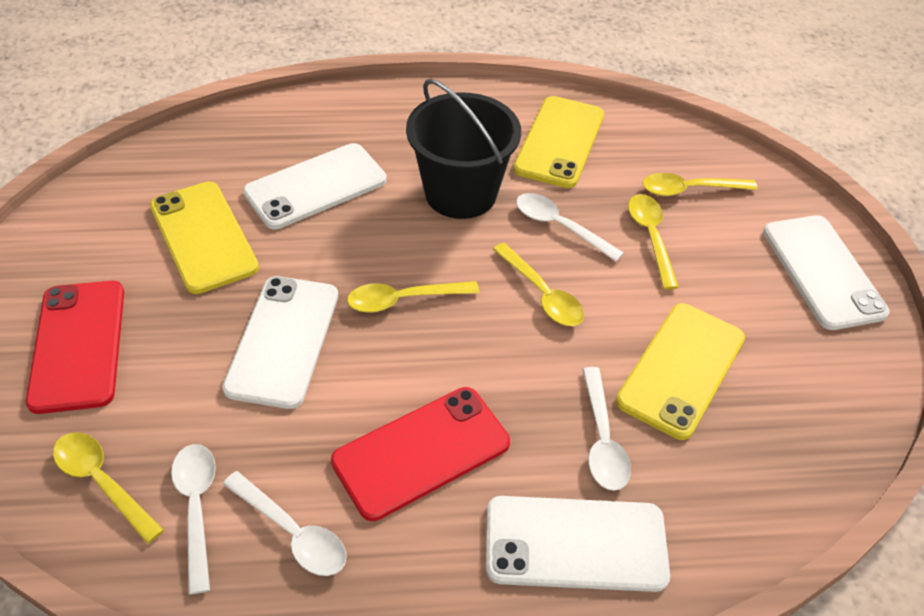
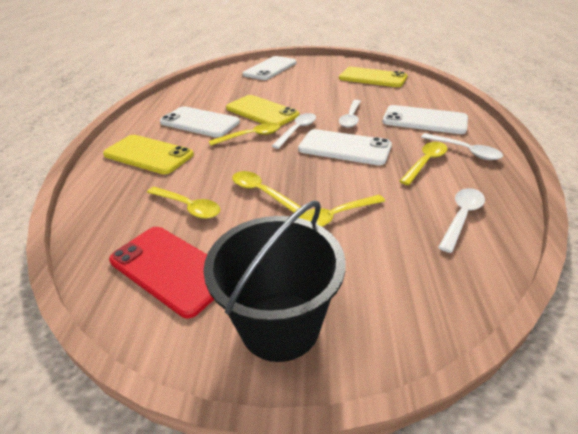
red phone: [26,281,124,414] [331,387,510,521] = 2 -> [109,227,214,318] = 1

